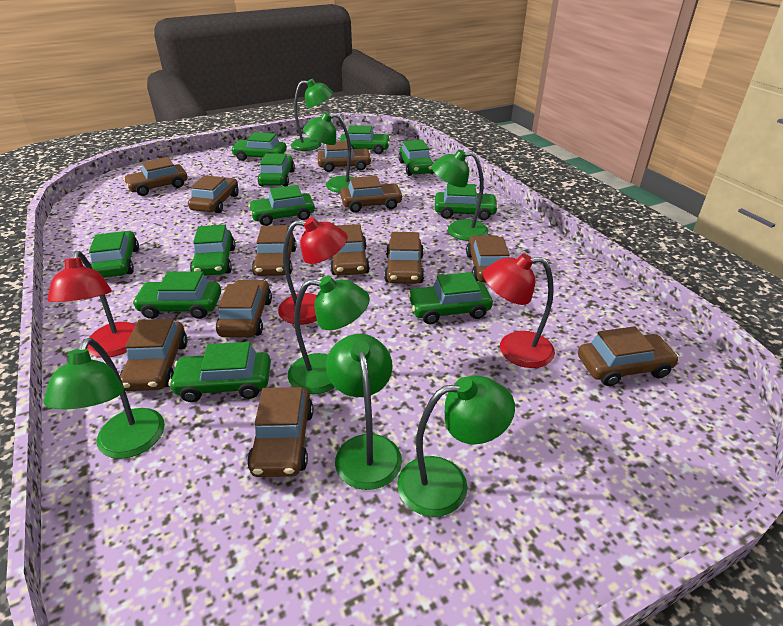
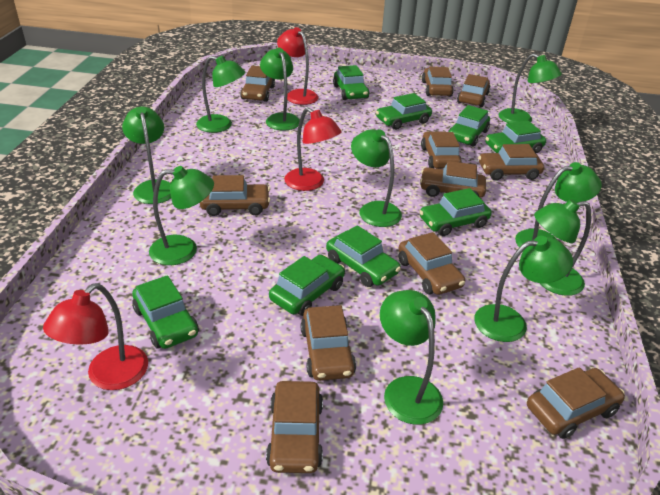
brown car: [120,319,187,391] [123,157,187,196] [188,175,239,213] [216,280,272,337] [247,387,313,477] [252,225,297,276] [317,141,372,172] [330,224,370,275] [340,176,403,213] [384,232,424,284] [466,235,510,282] [578,326,679,386] = 12 -> [200,175,270,216] [240,66,275,102] [266,381,323,473] [301,305,356,381] [399,232,465,295] [420,161,486,198] [421,131,462,169] [422,67,454,97] [457,74,491,107] [479,144,544,180] [527,367,625,439] = 11
green car: [89,231,139,278] [132,271,221,319] [169,342,271,402] [190,225,235,276] [231,132,287,161] [248,185,315,226] [258,153,295,186] [339,125,390,154] [398,140,434,176] [408,272,493,324] [435,183,498,220] = 11 -> [132,275,199,349] [269,254,345,316] [326,225,401,287] [333,65,369,100] [376,93,432,130] [419,188,492,236] [448,105,490,147] [486,120,546,153] = 8
green lamp: [44,338,165,459] [288,276,370,394] [291,79,333,151] [303,112,354,193] [326,334,402,490] [397,376,515,517] [431,150,488,241] = 7 -> [122,106,171,204] [149,166,214,265] [196,56,245,133] [260,48,300,131] [351,129,402,227] [380,290,443,425] [474,236,573,342] [499,54,562,123] [515,162,602,247] [534,199,591,296] = 10

